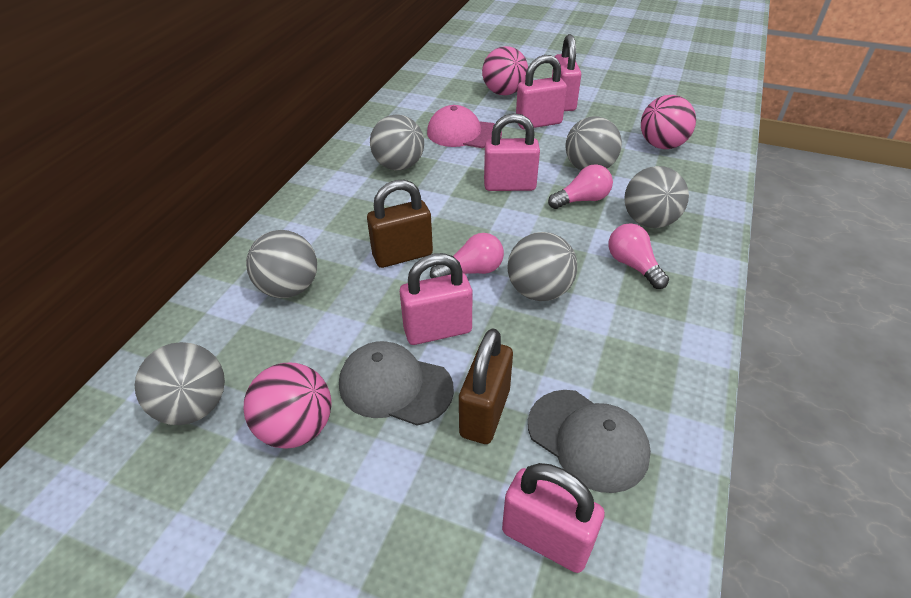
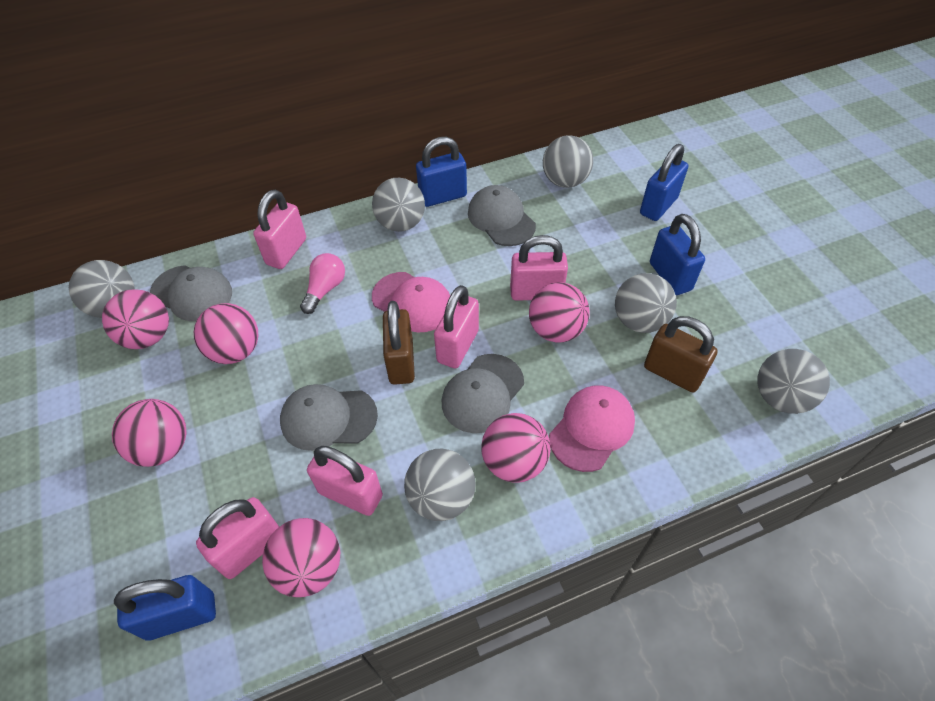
blue padlock: none = 0 -> [114,575,216,641] [416,137,467,207] [640,144,688,221] [650,214,705,295] = 4
grey cap: [339,341,454,426] [528,390,651,493] = 2 -> [150,265,232,321] [280,384,378,451] [442,354,524,433] [468,185,536,246] = 4
pink ball: [244,363,332,449] [482,46,528,95] [641,95,696,149] = 3 -> [102,289,169,349] [112,399,187,467] [194,303,258,364] [262,518,340,597] [481,413,551,483] [529,282,590,343] = 6
pink cap: [427,105,502,148] = 1 -> [372,272,450,332] [549,385,635,472] = 2
pink light bulb: [430,233,504,278] [548,164,613,209] [609,223,669,289] = 3 -> [300,253,345,314] = 1

